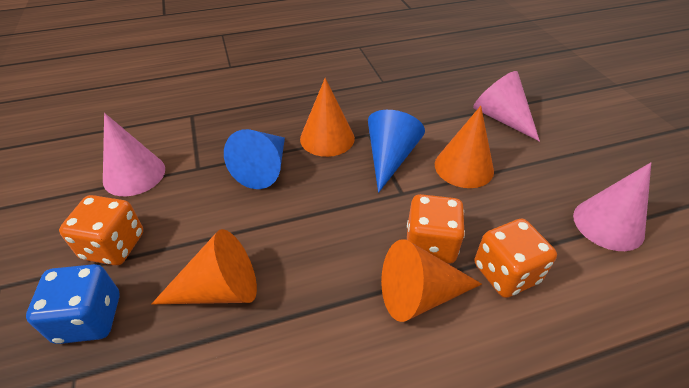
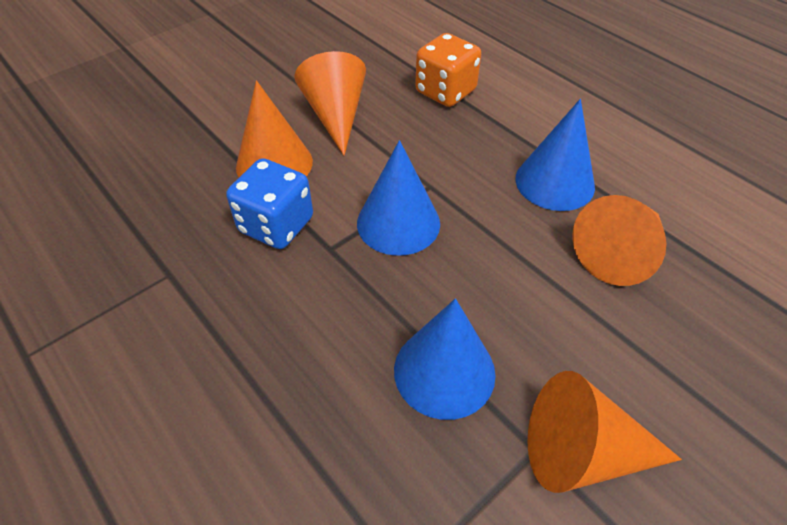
blue cone: [224,129,285,189] [368,110,425,193] = 2 -> [357,140,440,256] [394,298,496,420] [515,99,595,211] = 3
orange dice: [59,195,143,266] [407,194,465,264] [475,219,557,298] = 3 -> [415,33,481,107] = 1
pink cone: [103,113,165,196] [473,71,540,142] [573,162,651,251] = 3 -> none = 0

